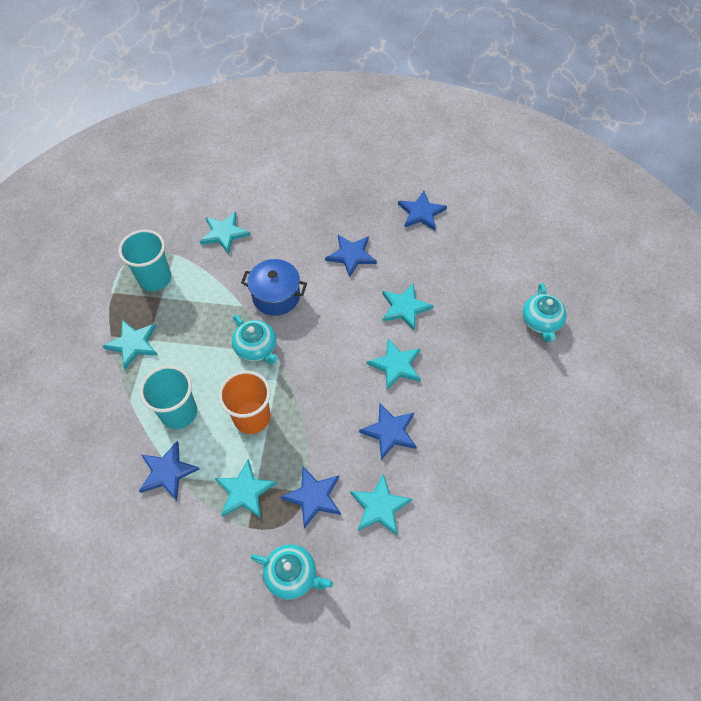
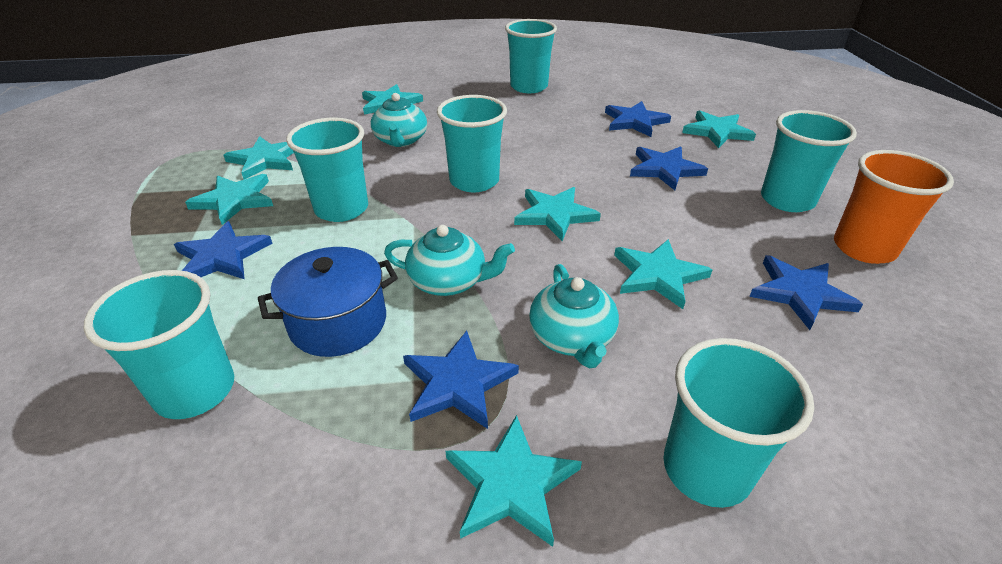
turquoise cup: [119,230,171,291] [140,365,197,429] = 2 -> [84,270,234,419] [286,118,368,222] [437,95,507,192] [505,19,557,93] [663,338,814,508] [761,110,857,212] = 6
turquoise star: [102,320,158,370] [200,212,251,254] [215,459,277,519] [350,473,412,536] [367,339,421,390] [382,283,434,330] = 6 -> [185,174,273,225] [223,136,294,179] [362,84,423,114] [446,415,582,547] [514,187,601,241] [614,239,712,309] [682,110,756,148] = 7

